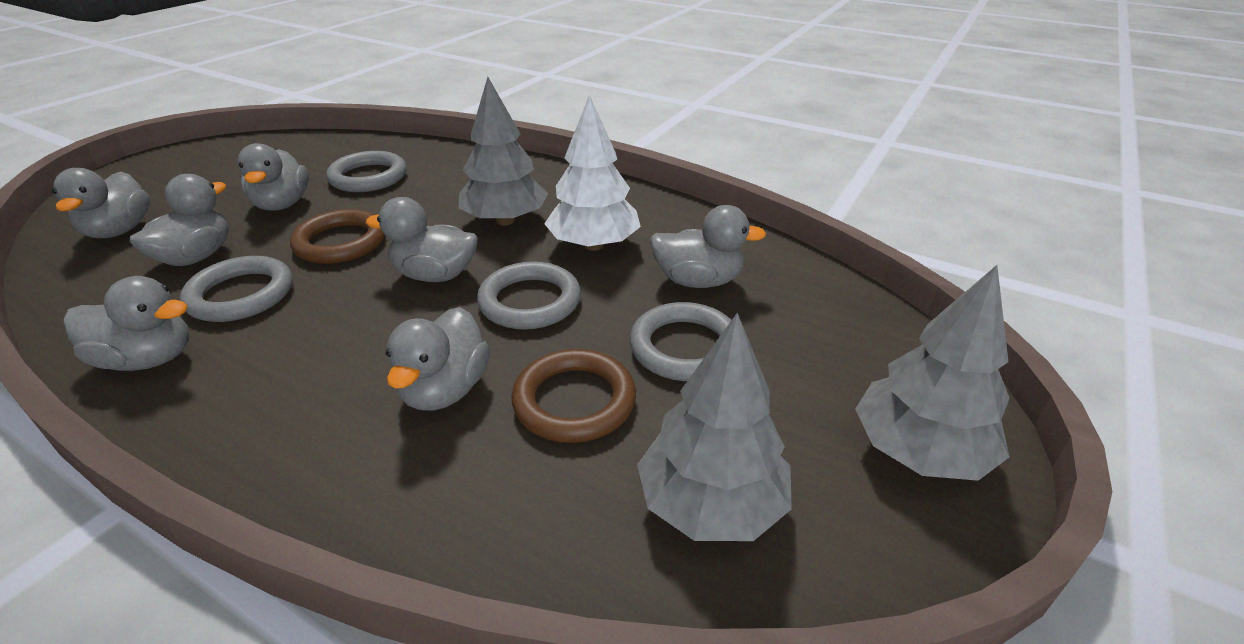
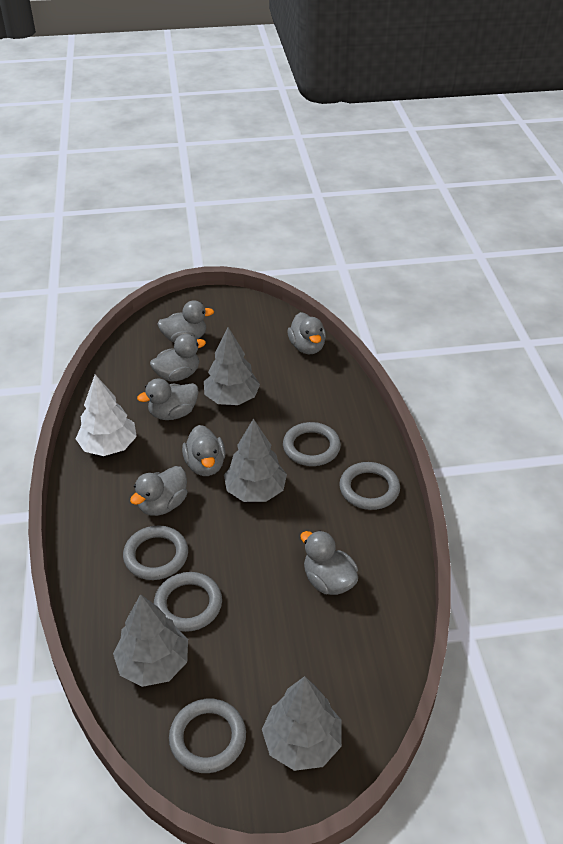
brown ring: [290,209,385,264] [512,349,636,443] = 2 -> none = 0
grey ring: [180,256,293,322] [326,151,407,192] [477,261,581,330] [630,302,732,381] = 4 -> [123,525,188,580] [154,572,222,632] [169,698,246,773] [283,422,341,466] [339,462,400,510] = 5
grey tree: [459,77,549,225] [637,313,792,541] [855,265,1010,481] = 3 -> [113,594,188,687] [204,327,260,405] [224,419,287,502] [262,676,342,771] = 4

